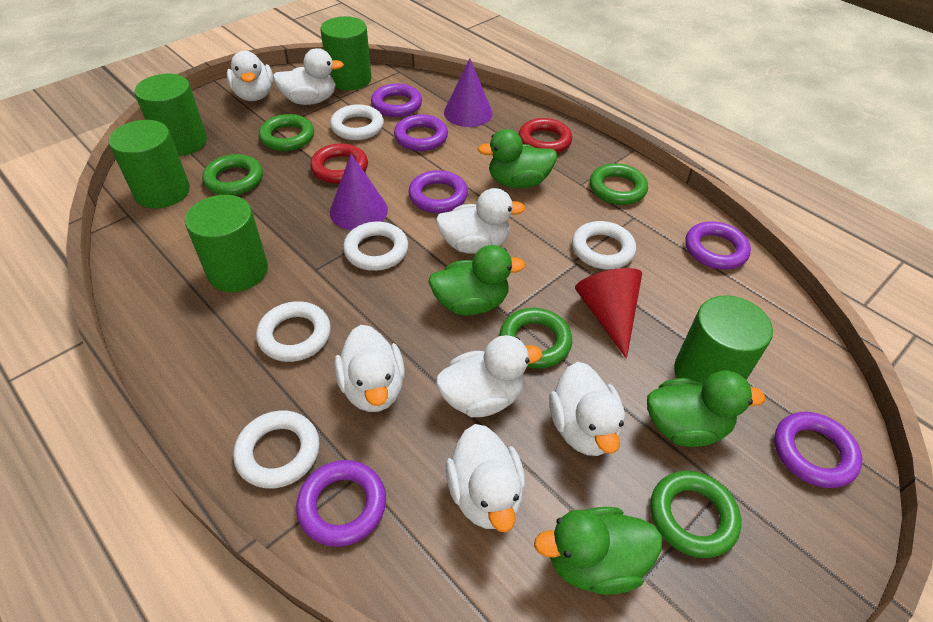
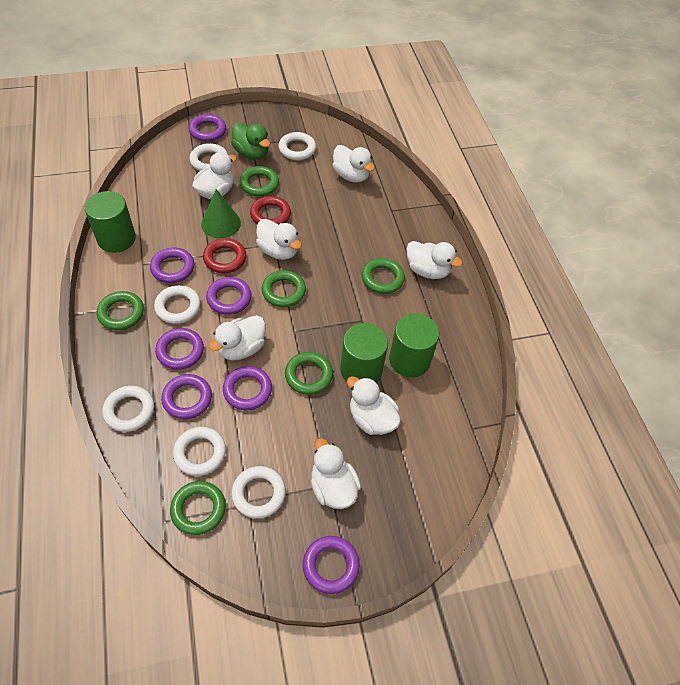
green cone: none = 0 -> [201,189,241,238] = 1
green cylinder: [109,120,190,209] [134,74,207,156] [185,195,268,292] [320,16,372,91] [674,295,773,384] = 5 -> [85,191,136,253] [340,323,388,383] [389,313,439,378] = 3
green duck: [428,245,526,316] [478,129,557,188] [534,507,662,595] [647,370,765,447] = 4 -> [231,123,270,159] = 1
green ring: [202,154,263,195] [259,114,314,151] [500,308,572,368] [590,163,648,205] [650,471,741,558] = 5 -> [97,291,144,330] [170,481,226,535] [239,166,279,196] [261,270,306,307] [285,352,333,395] [362,258,405,294] = 6
purple cone: [330,154,388,230] [444,58,493,127] = 2 -> none = 0
purple ring: [296,460,386,547] [371,84,422,117] [394,114,448,151] [408,170,468,213] [685,221,751,270] [774,412,862,488] = 6 -> [150,247,194,283] [155,328,204,370] [161,374,212,419] [189,114,226,142] [206,277,252,315] [223,366,272,410] [303,536,360,594] = 7
red cone: [575,268,642,359] = 1 -> none = 0
white ring: [233,411,320,489] [256,301,331,362] [330,104,384,140] [343,222,408,271] [572,221,636,269] = 5 -> [102,386,154,432] [154,285,200,324] [173,427,226,476] [189,143,228,171] [231,466,286,519] [278,132,316,160] = 6

